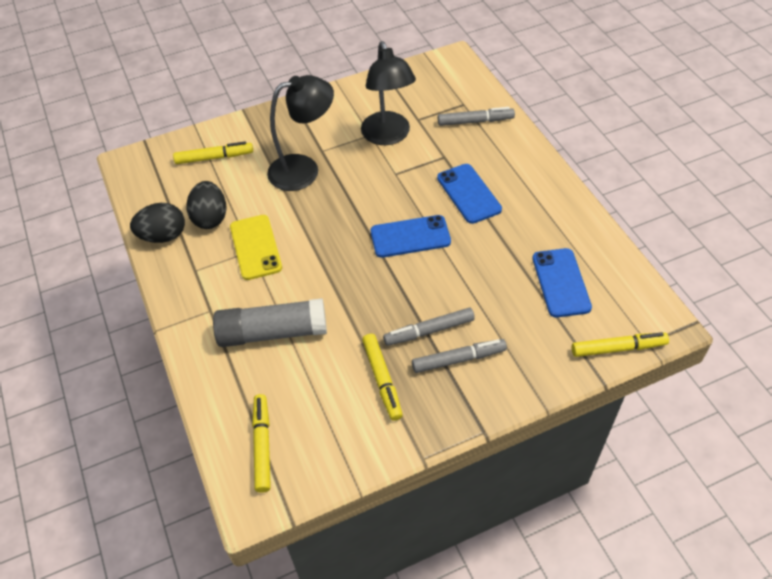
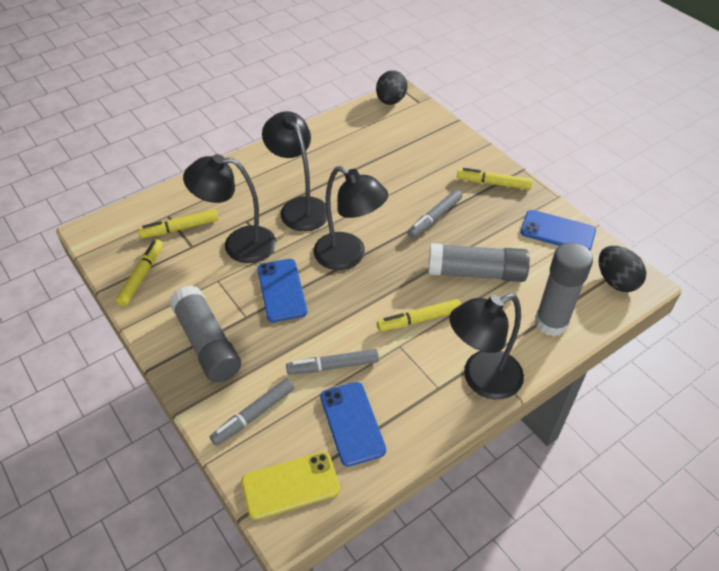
black lamp: [267,75,334,191] [361,41,416,145] = 2 -> [183,154,276,263] [262,111,328,231] [314,166,388,270] [449,293,524,400] = 4
grey glue stick: [213,298,327,347] = 1 -> [169,285,241,383] [428,243,530,282] [535,242,593,336] = 3

